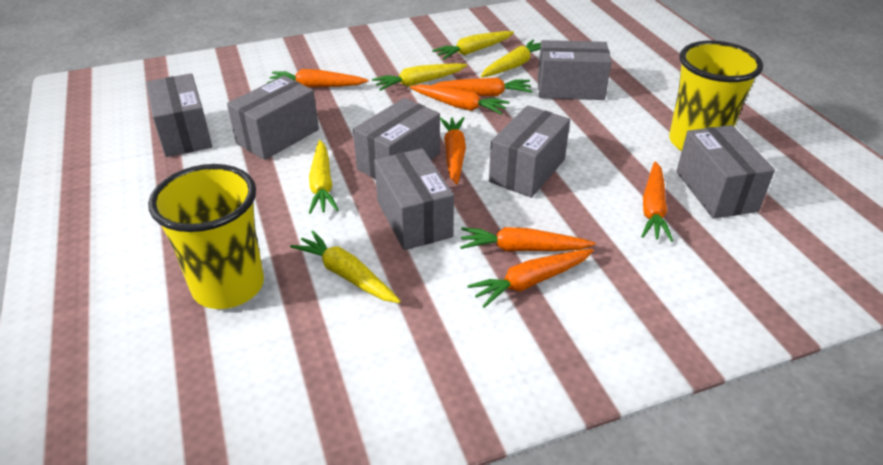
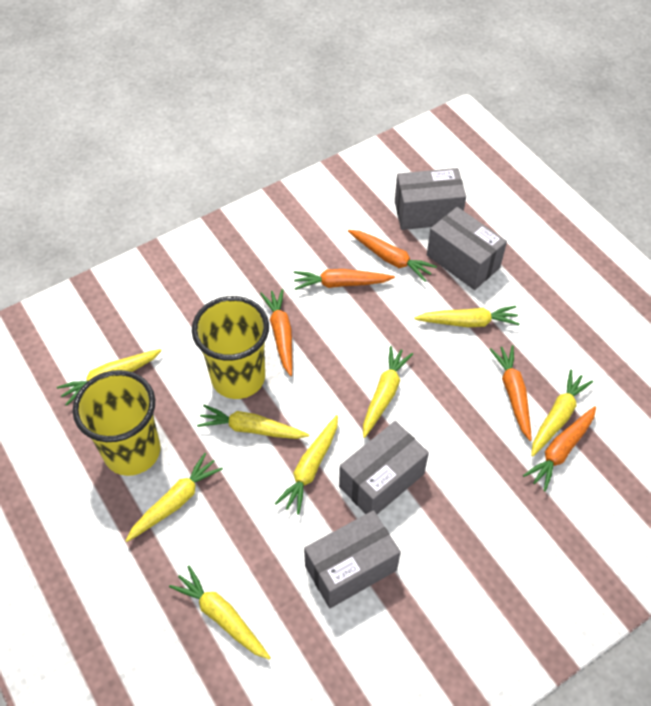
grey box: [146,73,212,157] [227,76,319,160] [353,98,440,180] [374,148,454,250] [489,105,570,198] [538,40,612,100] [676,125,775,219] = 7 -> [304,510,401,608] [339,421,429,514] [395,168,466,230] [427,207,507,290] = 4
orange carrot: [267,69,368,87] [410,85,509,115] [432,77,532,96] [440,117,466,185] [460,227,596,251] [467,249,594,308] [641,161,673,242] = 7 -> [260,289,293,376] [294,269,395,290] [348,230,437,281] [490,345,532,441] [523,406,596,492] = 5
yellow carrot: [290,231,401,303] [309,140,338,214] [372,63,467,91] [432,31,514,60] [481,40,541,77] = 5 -> [57,349,162,406] [125,453,223,542] [169,566,271,660] [197,405,309,439] [275,415,338,515] [363,346,413,438] [414,306,520,327] [531,370,593,457] = 8

